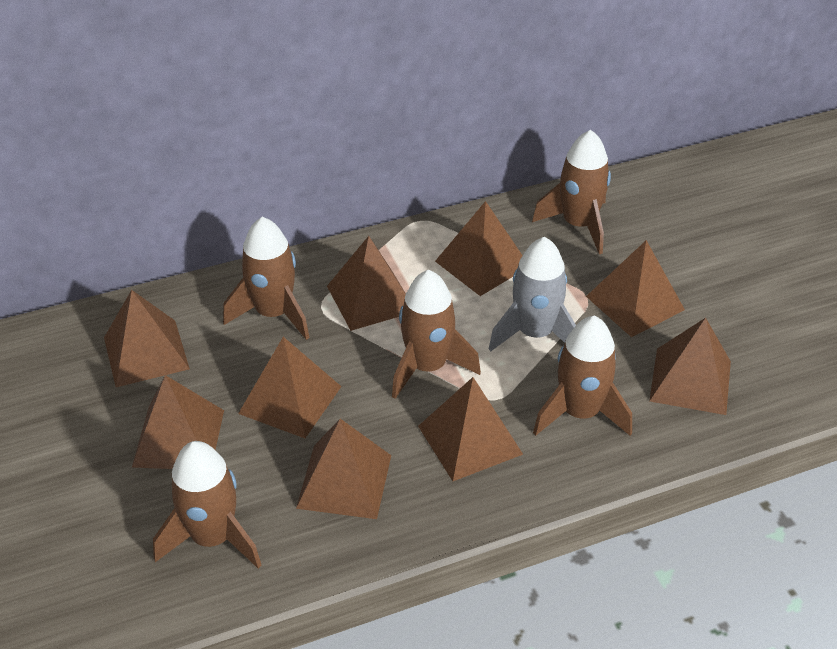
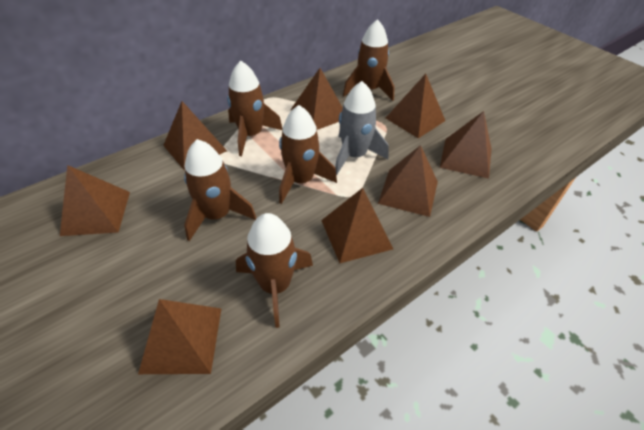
brown pyramid: [104,290,190,387] [132,375,224,469] [238,337,342,438] [296,419,391,519] [327,236,406,331] [418,377,523,481] [435,201,523,296] [586,240,685,337] [649,318,731,415] = 9 -> [60,165,130,236] [138,299,221,374] [163,101,227,170] [291,68,343,130] [321,188,393,263] [378,145,438,217] [386,74,445,138] [440,111,492,179] = 8

